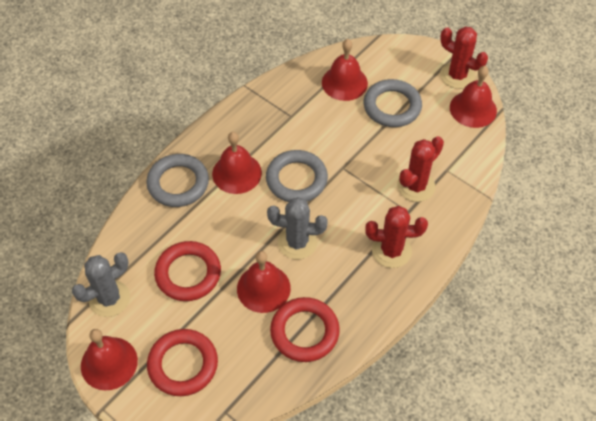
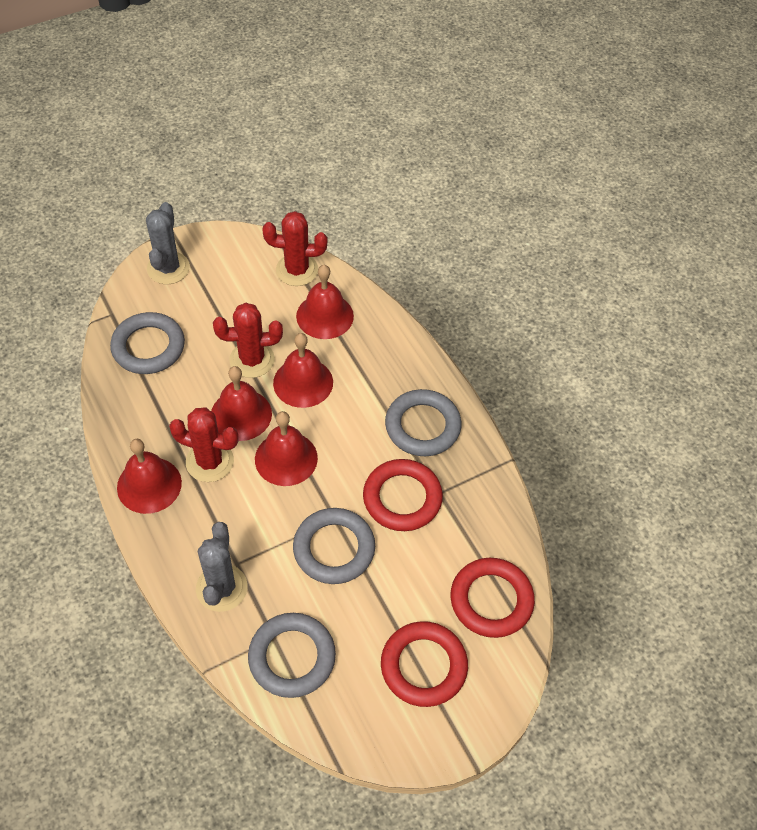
grey ring: [146,154,209,207] [266,150,328,202] [364,79,422,127] = 3 -> [110,312,185,374] [248,613,336,698] [293,508,375,584] [385,389,461,456] = 4

